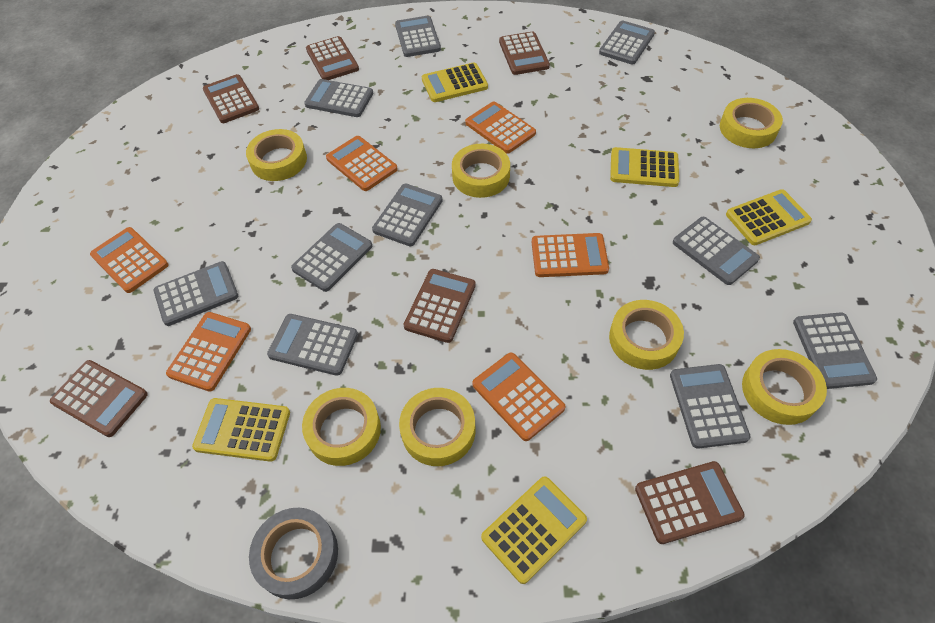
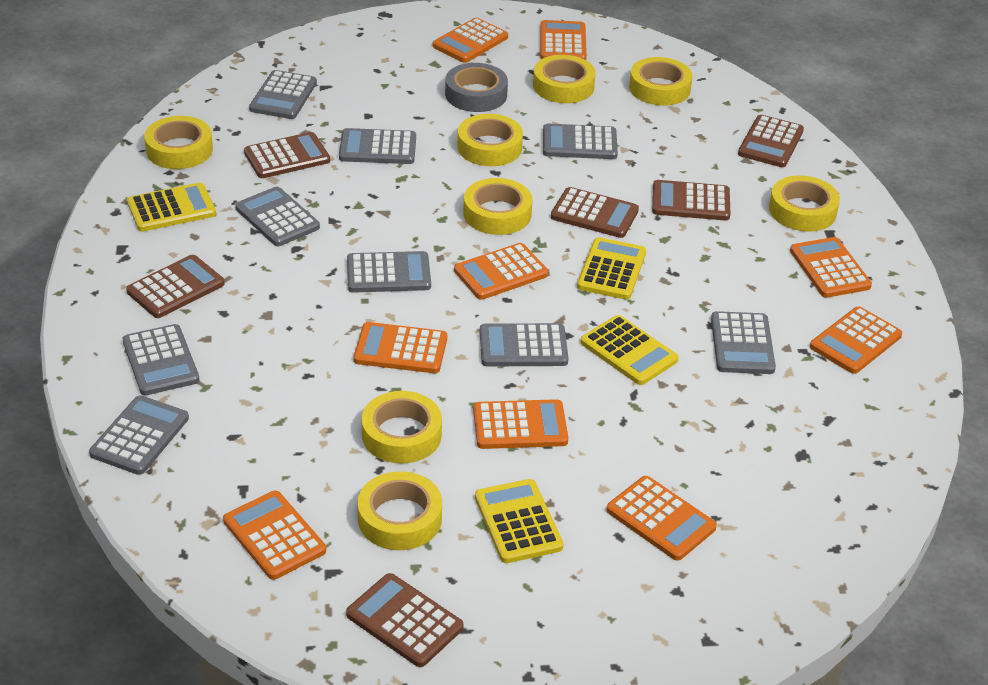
grey calculator: [154,261,238,326] [267,314,358,376] [291,223,372,292] [304,79,373,117] [372,184,443,246] [395,16,441,57] [599,21,655,65] [670,364,751,449] [673,217,760,285] [793,312,877,389] = 10 -> [89,395,189,475] [123,324,200,395] [235,187,320,246] [249,70,317,119] [339,128,416,164] [347,251,431,293] [480,323,569,367] [543,124,618,159] [711,311,776,374] = 9
orange calculator: [90,227,169,293] [166,312,251,392] [326,136,398,191] [465,101,536,154] [472,353,566,441] [531,233,609,277] = 6 -> [223,491,326,580] [354,322,447,373] [432,18,508,63] [454,243,548,300] [473,399,568,449] [540,20,587,60] [606,476,717,561] [790,237,872,298] [810,306,902,374] = 9
yellow calculator: [192,398,290,462] [422,62,488,102] [481,476,587,584] [610,147,679,187] [726,189,812,245] = 5 -> [127,183,216,232] [475,479,564,563] [577,237,646,300] [580,315,679,385] = 4
yellow tape: [246,129,307,181] [302,388,381,466] [399,388,475,466] [452,144,510,198] [609,300,684,370] [720,98,783,148] [742,349,827,425] = 7 -> [144,116,213,169] [357,471,442,550] [362,391,442,463] [457,114,523,166] [463,178,532,235] [533,55,596,103] [629,57,692,106] [769,175,840,232] = 8

